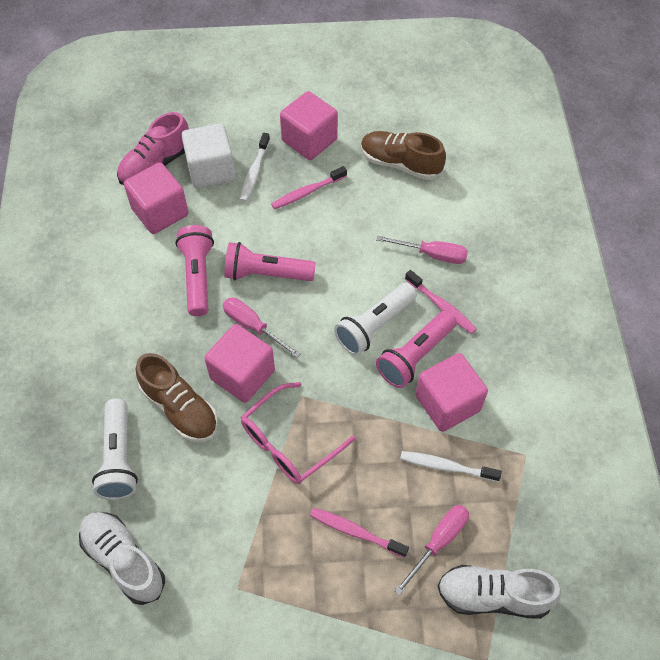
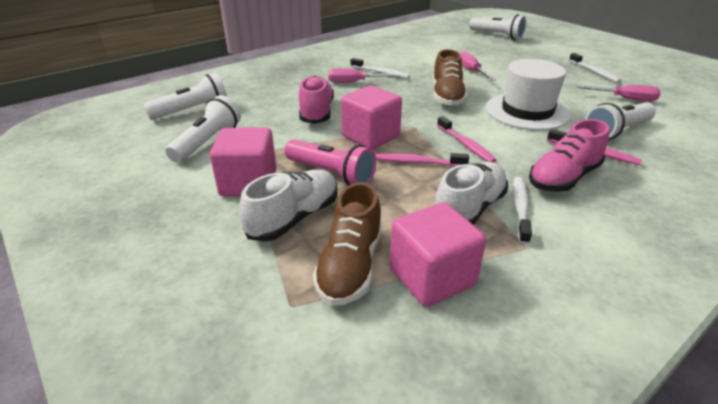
pink cube: [124,162,189,234] [204,324,275,403] [280,91,338,160] [416,353,488,432] = 4 -> [210,127,276,196] [341,85,402,150] [390,202,486,307] = 3
pink flashlight: [175,225,214,316] [224,242,316,281] [376,311,457,388] = 3 -> [284,139,376,186] = 1
pink glasses: [241,382,355,484] = 1 -> none = 0
pink shoe: [117,112,189,185] = 1 -> [299,75,334,124] [529,119,610,192] = 2
white cube: [181,123,235,188] = 1 -> none = 0
white flashlight: [92,398,138,500] [334,283,417,356] = 2 -> [143,73,227,120] [165,95,241,163] [469,14,527,40] [585,102,656,140] = 4
white hat: none = 0 -> [486,59,571,130] = 1
white toothbrush: [240,133,270,202] [400,451,502,482] = 2 -> [351,58,410,79] [513,177,532,245] [569,53,621,83] = 3

